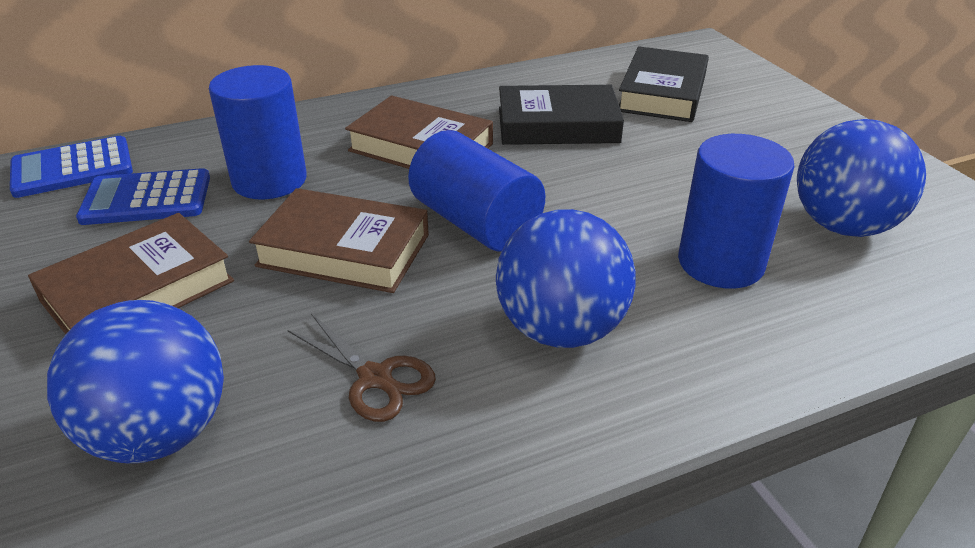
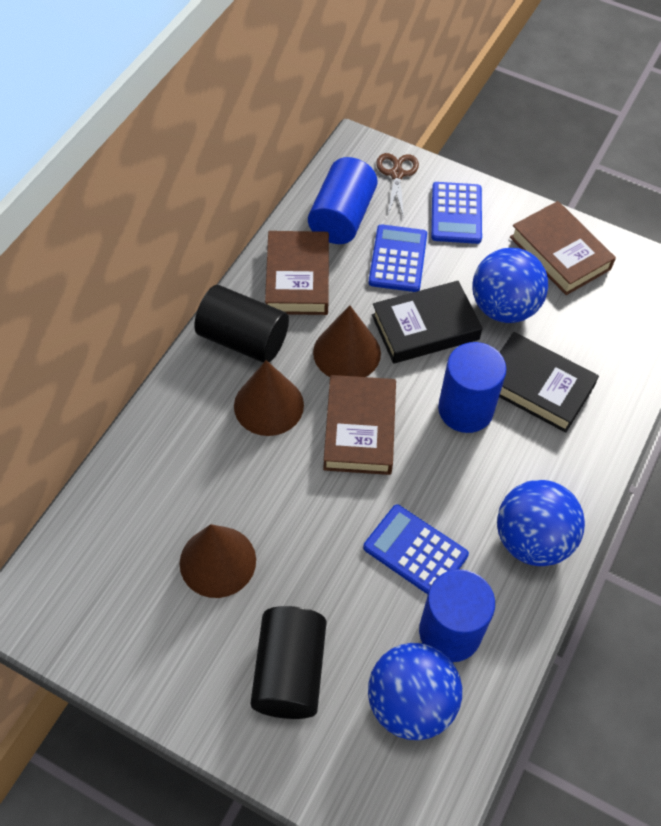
black cylinder: none = 0 -> [194,285,289,363] [251,606,327,719] = 2
blue calculator: [10,136,133,198] [76,168,210,225] = 2 -> [363,504,469,594] [369,224,427,292] [431,182,482,244] = 3
brown cone: none = 0 -> [180,524,256,598] [234,360,304,436] [313,305,381,377] = 3

